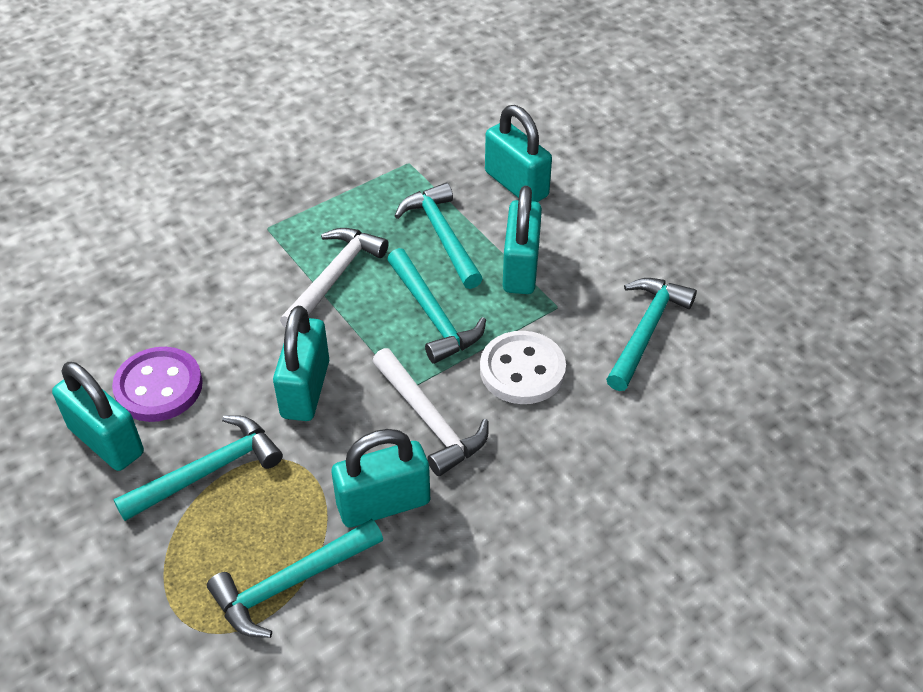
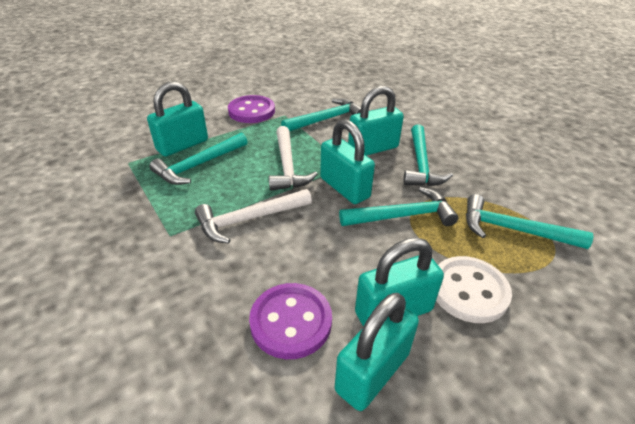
purple button: [112,347,203,422] = 1 -> [228,95,275,123] [249,283,332,359] = 2

